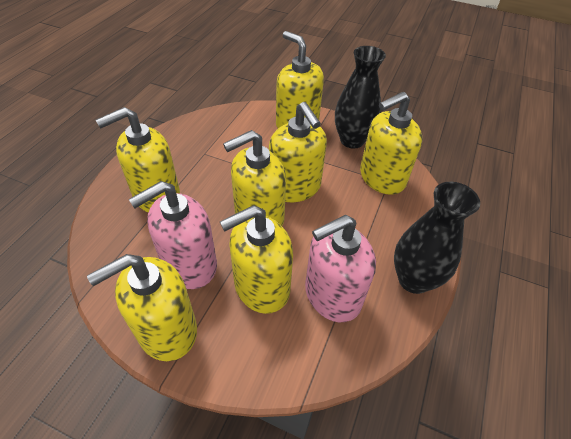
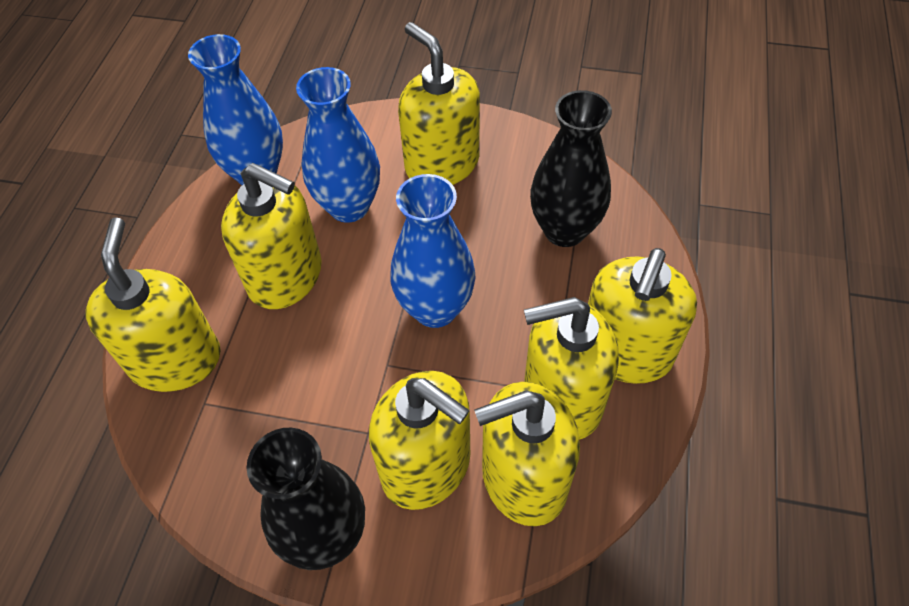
blue vase: none = 0 -> [188,34,283,185] [296,67,380,223] [390,174,475,328] = 3
pink soap dispenser: [129,181,217,289] [305,215,376,322] = 2 -> none = 0

